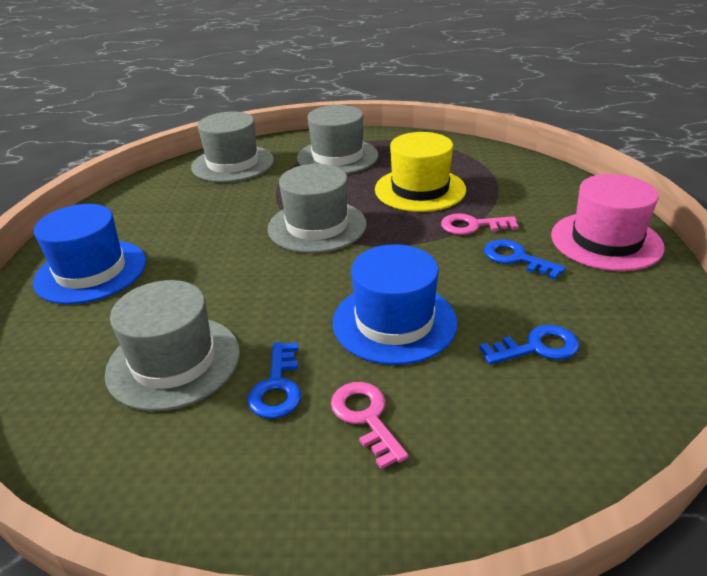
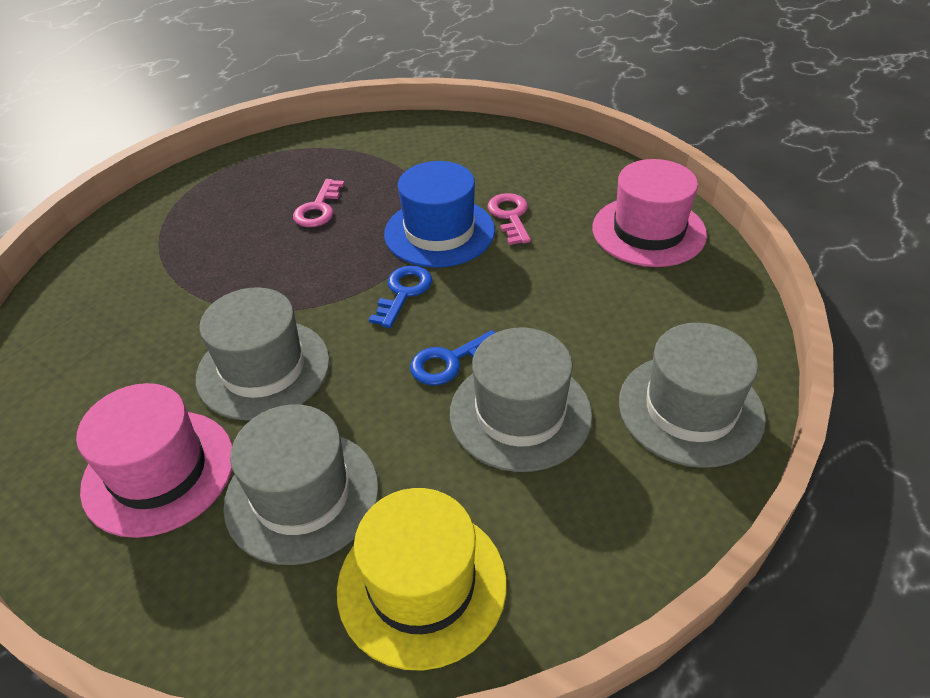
blue hat: [33,204,146,304] [333,244,458,365] = 2 -> [384,161,495,268] = 1
blue key: [248,342,301,419] [479,325,579,365] [484,239,566,280] = 3 -> [369,266,432,328] [410,330,495,385] = 2
pink hat: [551,174,665,271] = 1 -> [76,383,232,538] [592,159,707,267] = 2

